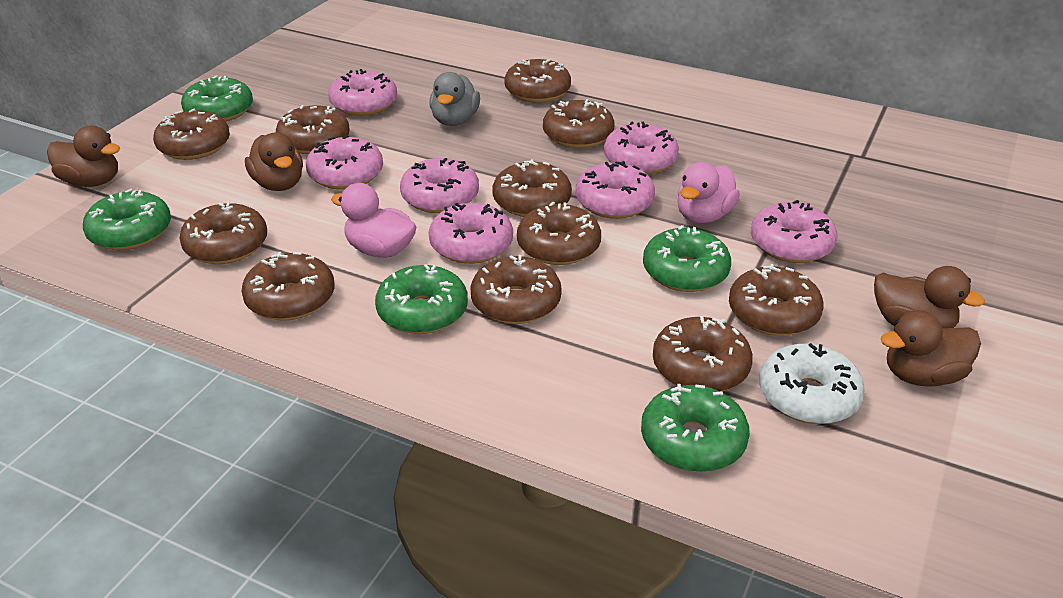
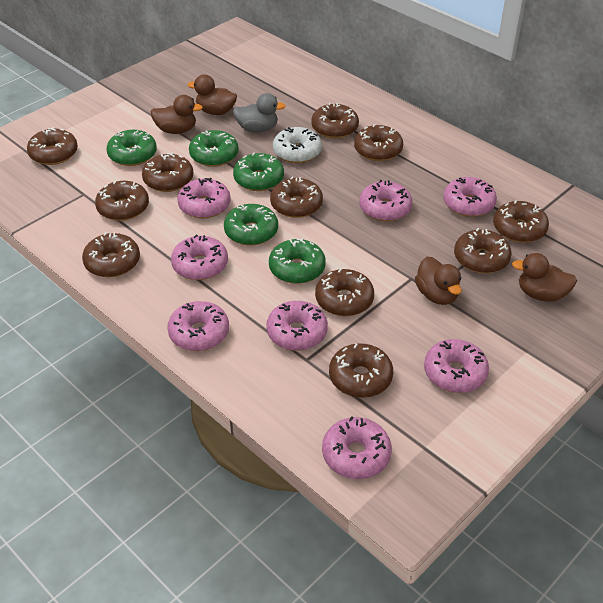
pink donut: [306,135,383,190] [328,69,397,116] [400,158,479,213] [429,203,513,264] [575,161,655,219] [604,121,679,174] [751,200,837,263] = 7 -> [167,301,229,351] [171,234,228,280] [177,177,231,219] [266,301,328,351] [322,416,392,479] [359,180,413,221] [424,339,489,393] [443,177,497,217] = 8
pink duck: [331,183,417,258] [677,162,740,223] = 2 -> none = 0

